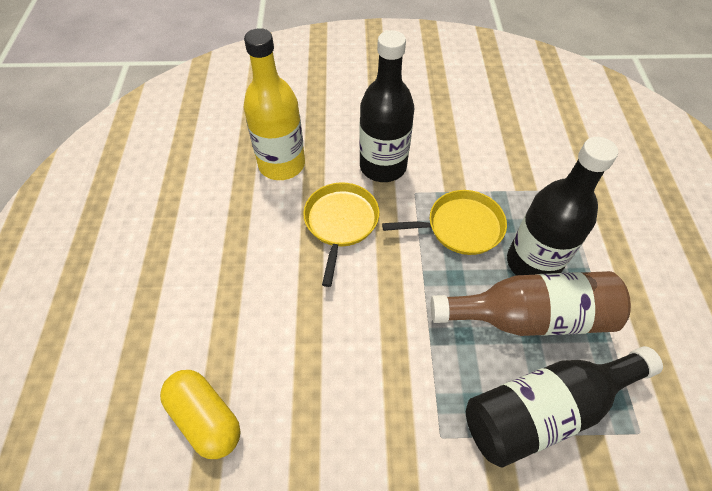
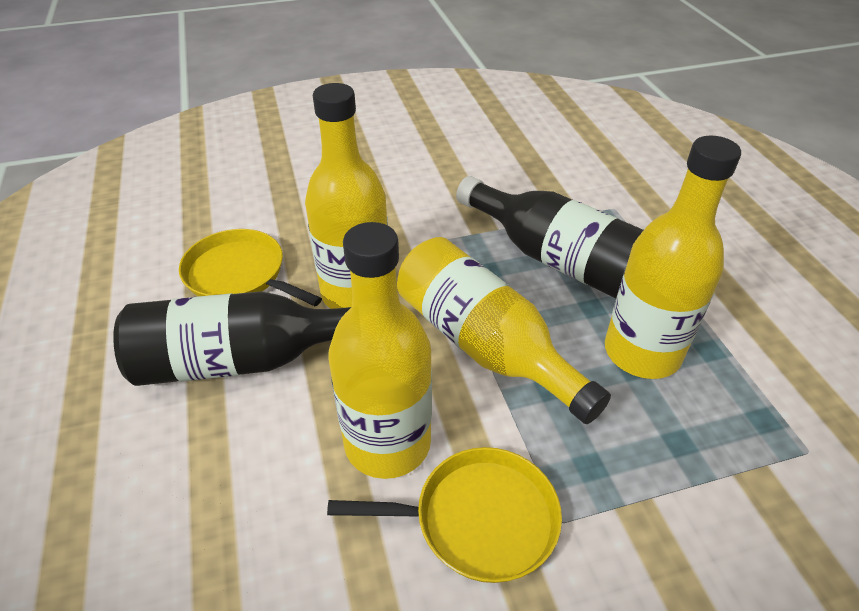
black bottle: [359,30,414,182] [466,346,663,468] [507,137,618,275] = 3 -> [113,291,351,386] [456,176,643,298] = 2
brown bottle: [431,271,631,336] = 1 -> none = 0
yellow bottle: [244,28,305,180] = 1 -> [305,83,388,309] [328,222,432,479] [397,237,611,424] [605,136,741,379] = 4
yellow capsule: [160,370,241,459] = 1 -> none = 0

